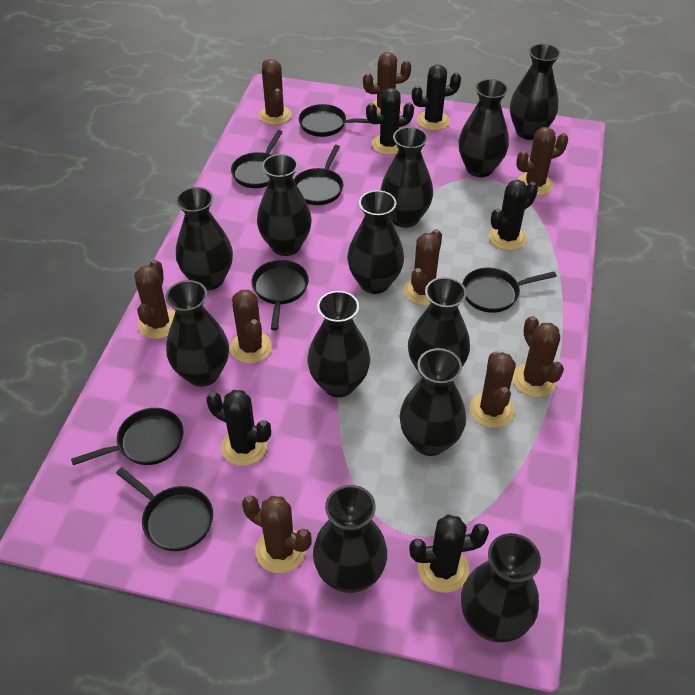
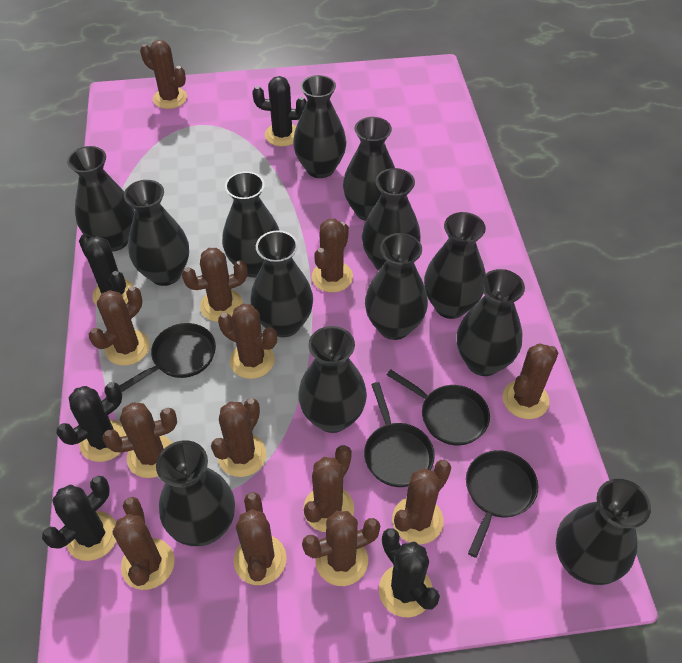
black pan: [71,408,184,465] [116,467,213,551] [231,130,283,188] [252,260,309,330] [294,145,343,205] [299,104,369,137] [462,268,557,313] = 7 -> [120,323,216,392] [364,382,435,487] [387,370,490,445] [466,450,538,558] = 4
black vase: [165,280,229,387] [176,187,233,290] [257,154,312,256] [307,291,370,397] [313,485,387,593] [347,190,404,294] [381,127,433,228] [400,348,466,456] [408,277,470,377] [459,79,509,177] [461,533,541,642] [510,44,560,140] = 12 -> [67,146,135,252] [124,180,189,286] [156,440,235,546] [222,171,280,278] [250,230,313,337] [293,75,347,178] [298,326,367,433] [343,117,395,221] [362,168,421,271] [365,233,428,340] [424,212,486,319] [457,269,525,376] [556,479,651,585] = 13
brown cactus: [135,259,175,339] [230,290,272,364] [242,495,312,573] [259,59,291,125] [363,52,411,114] [404,229,442,305] [470,351,516,428] [513,316,564,397] [516,127,568,196] = 9 -> [89,286,150,366] [102,402,177,478] [113,497,175,590] [140,40,187,109] [182,248,248,322] [211,398,267,477] [218,304,277,379] [234,492,287,585] [302,511,380,586] [303,445,354,532] [312,219,353,293] [392,460,451,544] [503,343,558,419] = 13

